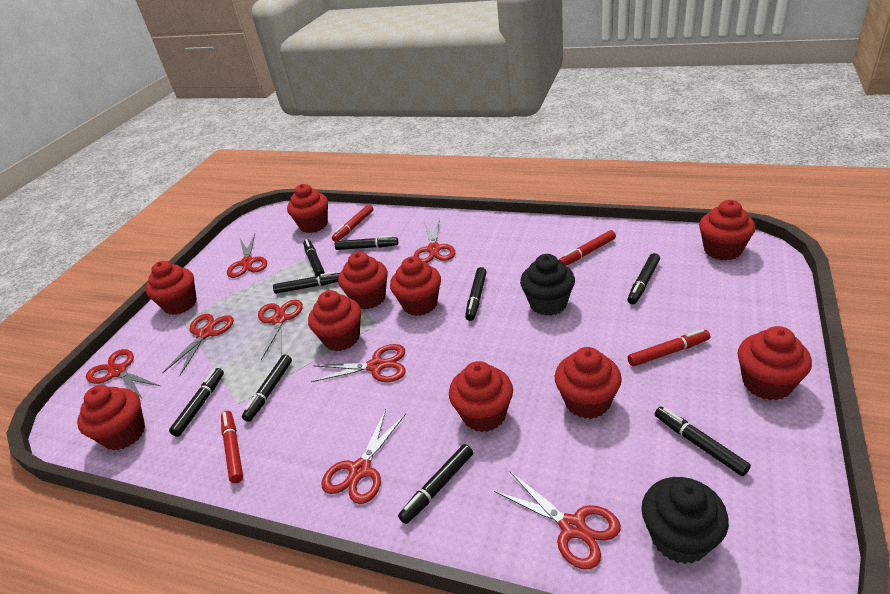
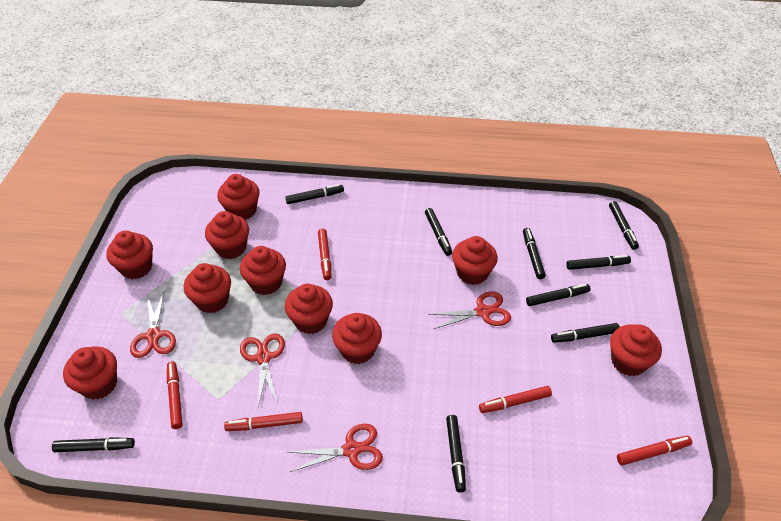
black cupcake: [520,254,575,316] [641,477,729,564] = 2 -> none = 0
red marker: [221,411,243,483] [332,204,373,242] [559,230,616,266] [628,329,710,367] = 4 -> [167,362,183,429] [224,412,303,431] [318,229,331,280] [479,386,552,413] [617,436,692,465] = 5
red scissors: [86,349,160,398] [162,314,234,376] [227,234,267,278] [258,299,303,360] [311,344,406,382] [321,409,406,504] [414,218,455,263] [494,472,621,570] = 8 -> [130,292,176,358] [240,333,285,406] [287,424,383,472] [428,291,511,329] = 4

